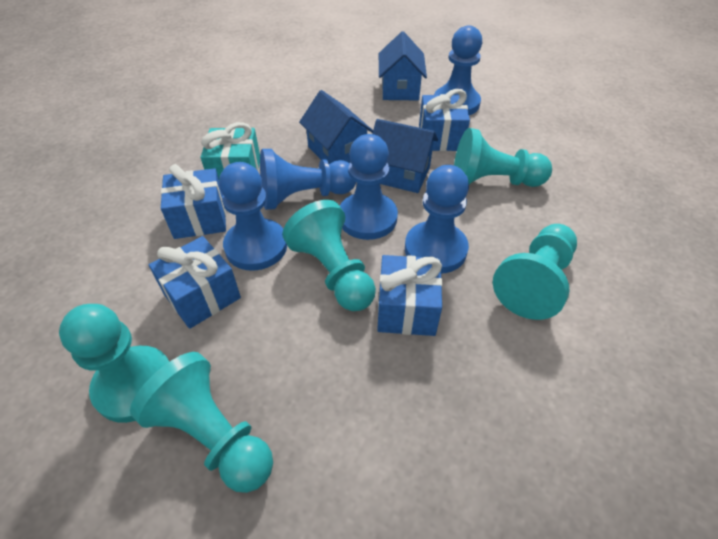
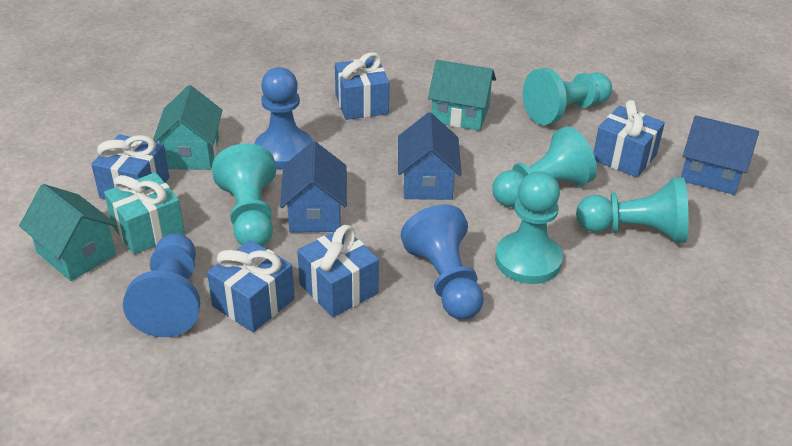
blue gift: [149,236,241,329] [161,164,226,239] [377,255,442,336] [419,89,470,151] = 4 -> [91,134,169,199] [207,240,295,333] [297,225,379,318] [335,52,389,120] [593,100,665,178] = 5
blue pawn: [219,162,287,271] [260,149,356,210] [340,134,398,240] [405,165,469,274] [434,25,482,115] = 5 -> [123,233,200,337] [255,67,313,169] [401,204,484,320] = 3
turquoise house: none = 0 -> [19,184,118,281] [153,85,222,170] [428,60,496,131] = 3

